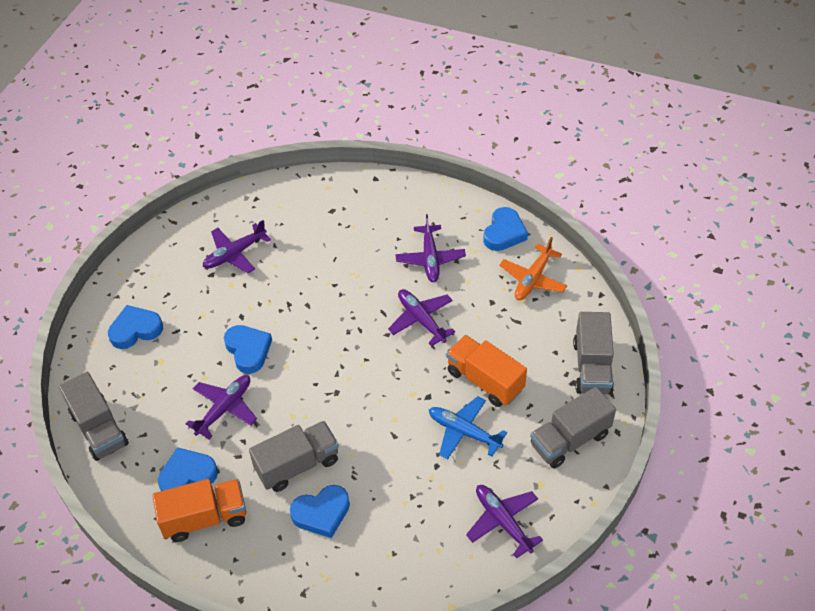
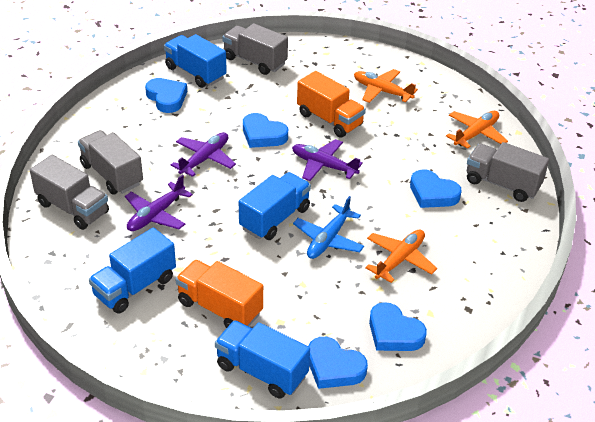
blue truck: none = 0 -> [89,228,176,314] [164,34,227,88] [215,320,310,399] [239,172,311,240] = 4
orange plane: [499,237,567,300] = 1 -> [354,69,418,103] [365,230,437,283] [446,111,508,149] = 3
purple plane: [186,375,257,439] [203,220,271,273] [388,289,455,346] [396,214,466,282] [466,485,543,558] = 5 -> [125,175,193,231] [171,132,236,177] [292,139,363,181] = 3

